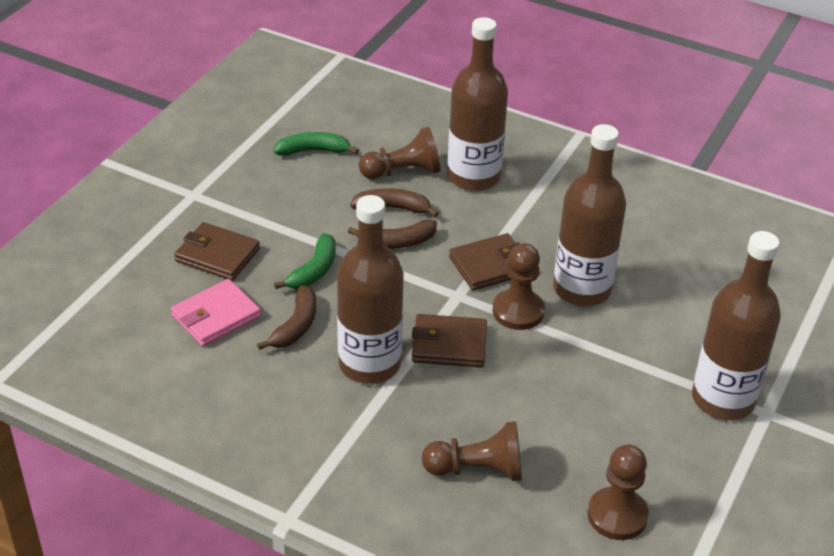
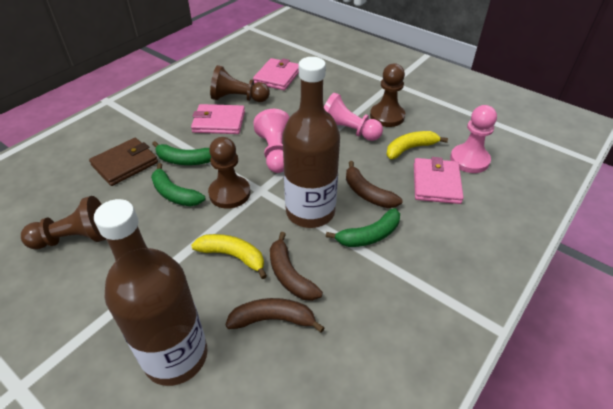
brown bottle: [337,195,403,384] [447,17,508,191] [553,124,626,306] [692,231,781,420] = 4 -> [94,199,208,386] [282,57,340,228] = 2
brown wallet: [174,222,260,281] [412,314,487,368] [449,233,520,290] = 3 -> [89,138,158,186] = 1
green banana: [274,132,359,156] [274,233,336,289] = 2 -> [151,163,205,206] [152,141,211,165] [326,208,400,247] = 3
pink pawn: none = 0 -> [253,109,290,173] [324,93,383,141] [450,105,497,173] = 3
pink wallet: [171,279,261,346] = 1 -> [191,104,245,134] [253,58,299,90] [414,157,464,204] = 3
yellow banana: none = 0 -> [191,234,267,279] [386,131,448,159] = 2

